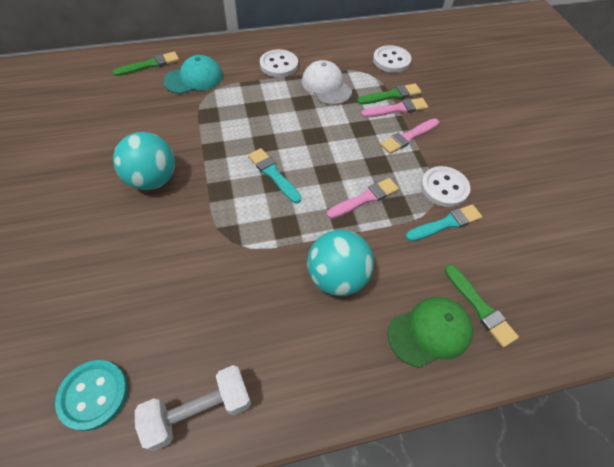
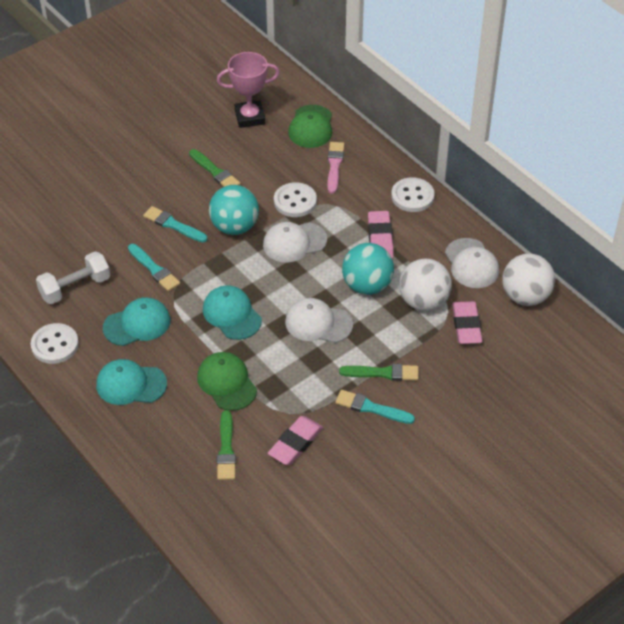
green cap: [388,297,473,368] = 1 -> [197,352,257,411] [288,105,332,148] = 2
pink brush: [327,178,399,219] [361,98,428,118] [380,118,439,154] = 3 -> [327,142,344,194] = 1
pink eraser: none = 0 -> [268,416,323,465] [368,211,394,259] [452,301,482,344] = 3
pink trophy: none = 0 -> [217,52,280,128] = 1
turquoise brush: [248,148,302,203] [406,204,482,241] = 2 -> [128,244,180,291] [143,206,207,242] [335,390,415,424] = 3
turquoise button: [55,360,128,431] = 1 -> none = 0
turquoise cap: [164,55,223,94] = 1 -> [96,359,167,405] [103,297,170,346] [203,285,262,340] = 3
white ball: none = 0 -> [399,258,452,311] [502,253,555,306] = 2
white cap: [302,60,352,105] = 1 -> [263,222,327,263] [285,298,353,343] [445,238,499,288] = 3

